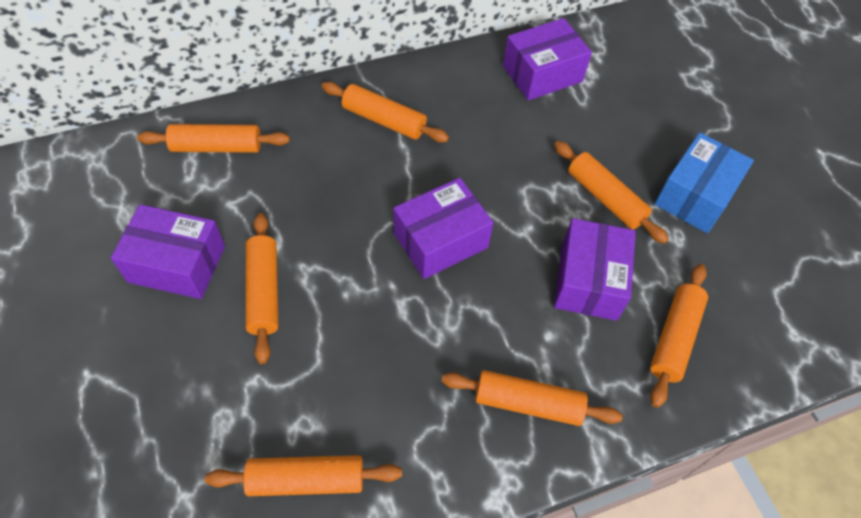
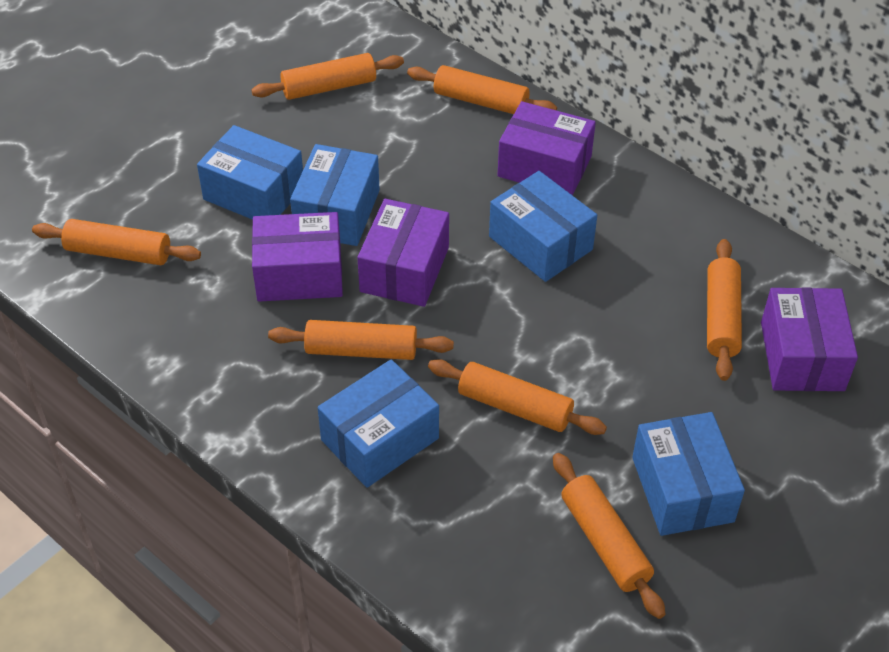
blue box: [655,133,754,233] = 1 -> [197,125,303,220] [290,144,380,246] [318,359,439,488] [489,171,597,282] [632,412,745,536] = 5

